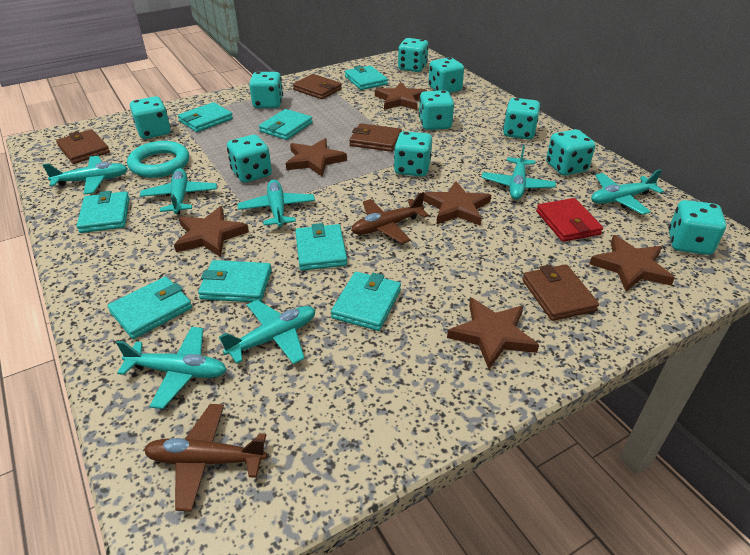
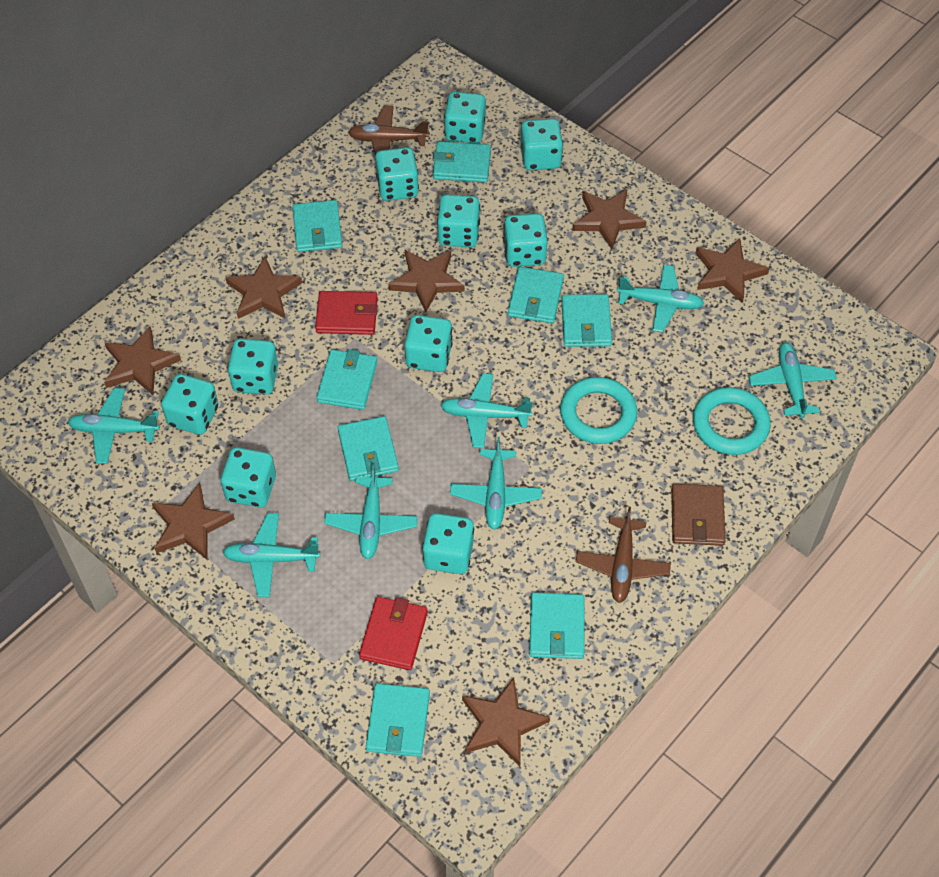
brown star: [174,206,249,257] [286,138,347,177] [375,82,427,110] [423,181,491,226] [447,298,539,369] [589,235,675,292] = 6 -> [104,327,181,395] [152,483,235,560] [225,257,302,319] [388,250,465,312] [462,677,550,766] [572,189,647,249] [695,239,770,303] = 7
brown wallet: [56,129,110,164] [293,74,342,99] [349,123,402,152] [522,264,599,321] = 4 -> [671,484,726,546] = 1
red wallet: [536,198,603,242] = 1 -> [315,291,378,335] [359,597,428,670] = 2
turquoise ring: [127,141,189,178] = 1 -> [560,377,638,444] [693,387,771,455] = 2

